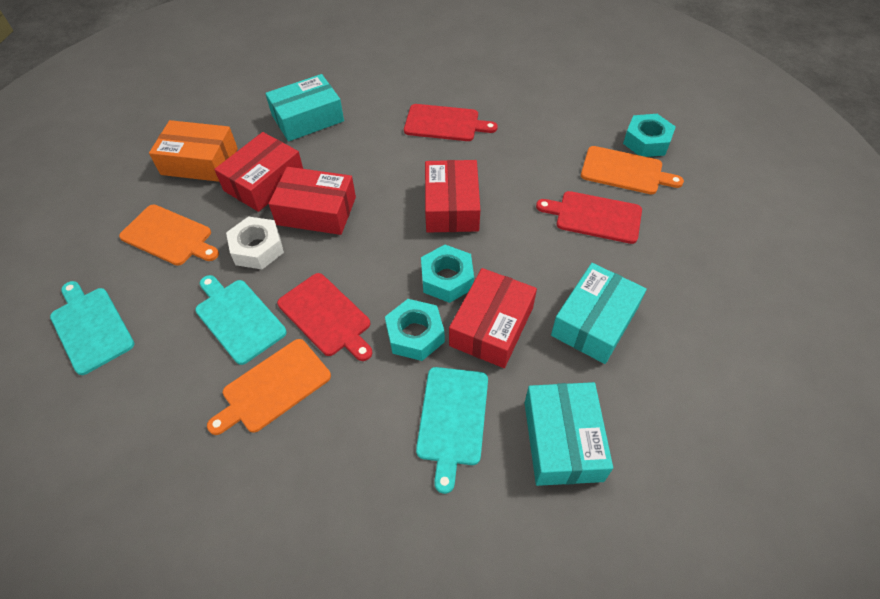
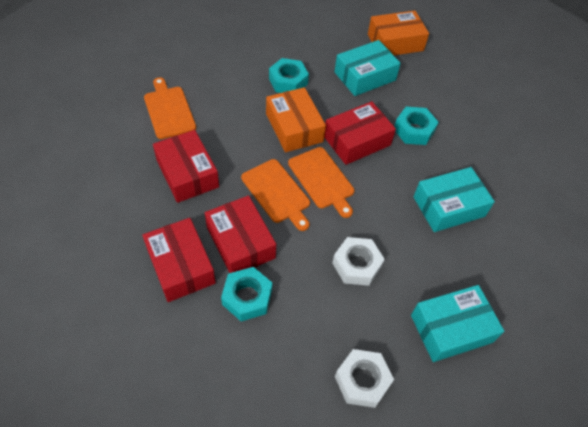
orange box: [149,120,238,182] = 1 -> [266,87,326,152] [368,10,429,55] = 2
red cutting board: [277,273,372,361] [404,104,498,141] [536,191,642,244] = 3 -> none = 0
turquoise cutting board: [50,281,134,375] [195,275,287,365] [416,367,488,494] = 3 -> none = 0
white nut: [226,216,284,269] = 1 -> [332,237,385,286] [335,349,394,408] = 2

